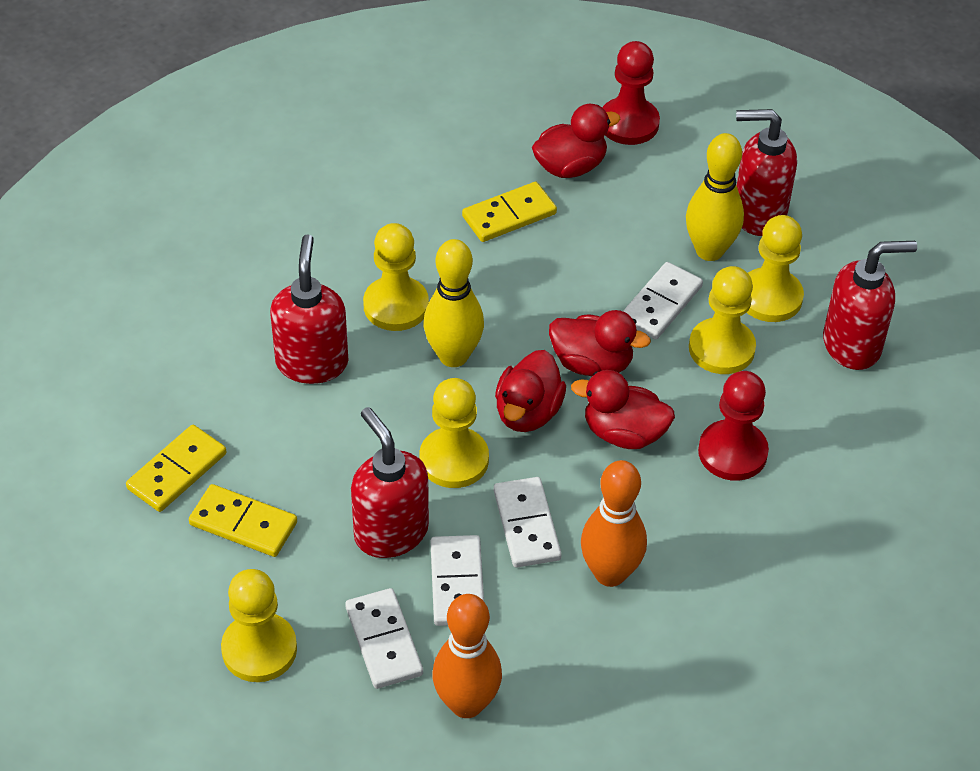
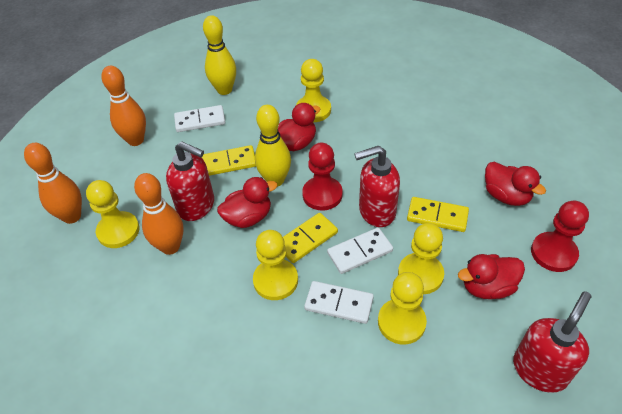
orange bowling pin: [432,594,502,718] [581,460,647,587] = 2 -> [24,143,82,224] [101,66,146,146] [134,173,184,255] = 3
red soap dispenser: [270,234,348,384] [351,407,429,558] [736,109,797,236] [823,241,917,370] = 4 -> [166,141,214,221] [354,146,400,227] [513,291,592,393] = 3
white domino: [345,588,423,689] [430,535,484,626] [494,477,562,568] [623,262,703,340] = 4 -> [174,105,225,132] [304,281,374,324] [327,227,393,274] = 3

